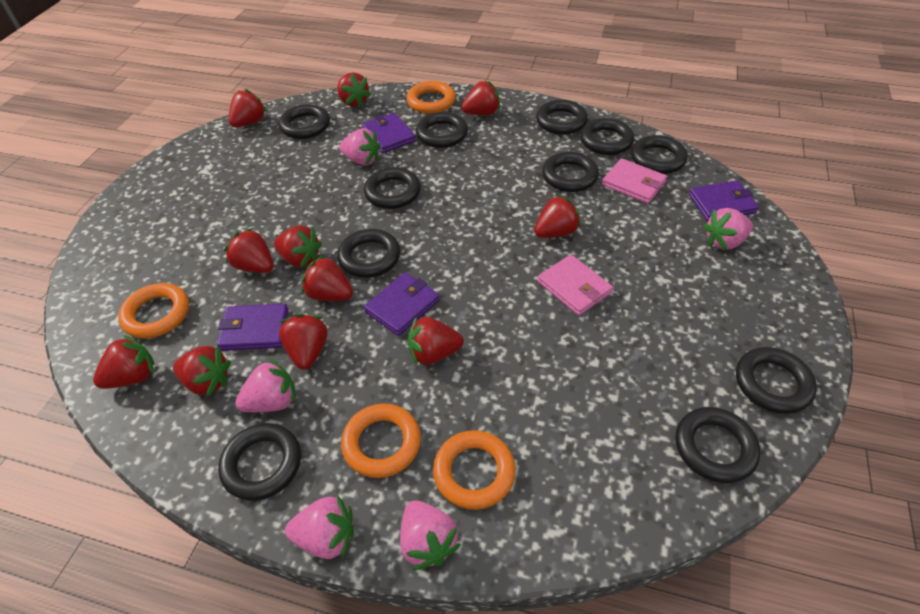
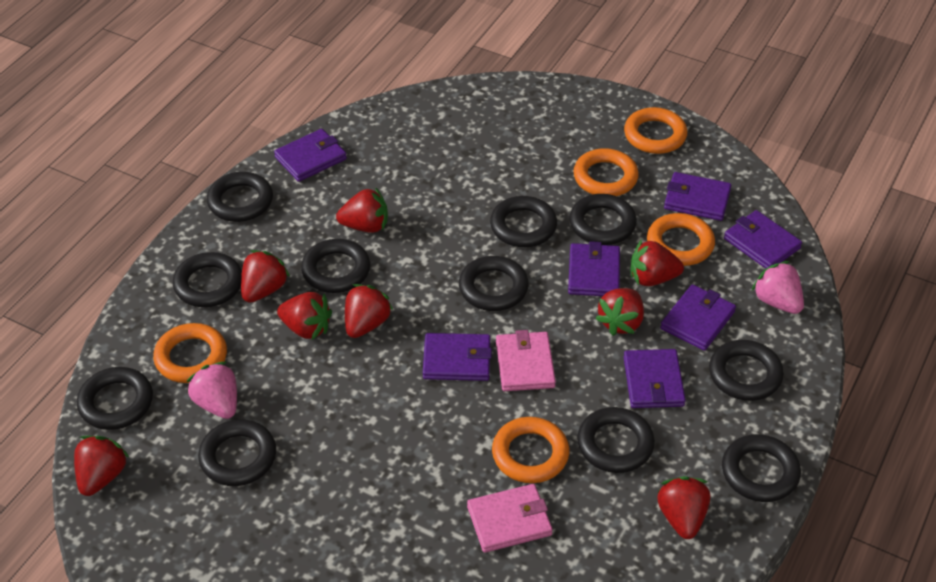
orange ring: [118,283,189,339] [341,404,421,478] [406,81,456,114] [433,430,516,510] = 4 -> [153,323,227,383] [492,417,569,483] [573,148,639,196] [624,107,687,154] [647,213,715,266] = 5
pink strawberry: [235,359,295,412] [285,495,354,559] [339,128,381,166] [400,500,461,570] [703,208,753,250] = 5 -> [187,362,237,419] [752,261,804,314] = 2
purple wallet: [217,303,288,351] [362,113,416,153] [364,272,440,336] [689,180,759,221] = 4 -> [274,129,347,182] [423,333,492,381] [568,241,620,296] [624,349,686,408] [660,284,736,351] [664,172,732,221] [724,210,802,269] = 7
red strawberry: [93,335,154,389] [173,346,231,397] [224,228,274,273] [229,89,267,127] [274,225,322,268] [279,314,327,370] [302,255,353,301] [337,72,371,107] [408,316,464,365] [461,81,500,115] [534,195,581,238] = 11 -> [74,436,130,496] [241,250,290,303] [277,292,332,340] [336,187,388,233] [345,284,393,338] [595,288,644,336] [631,240,684,286] [657,476,710,539] = 8

